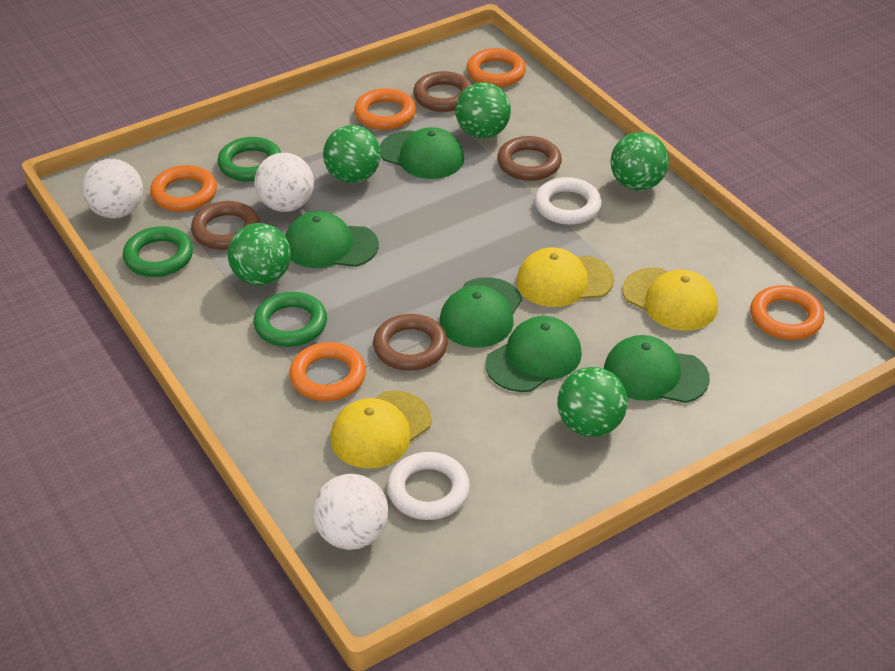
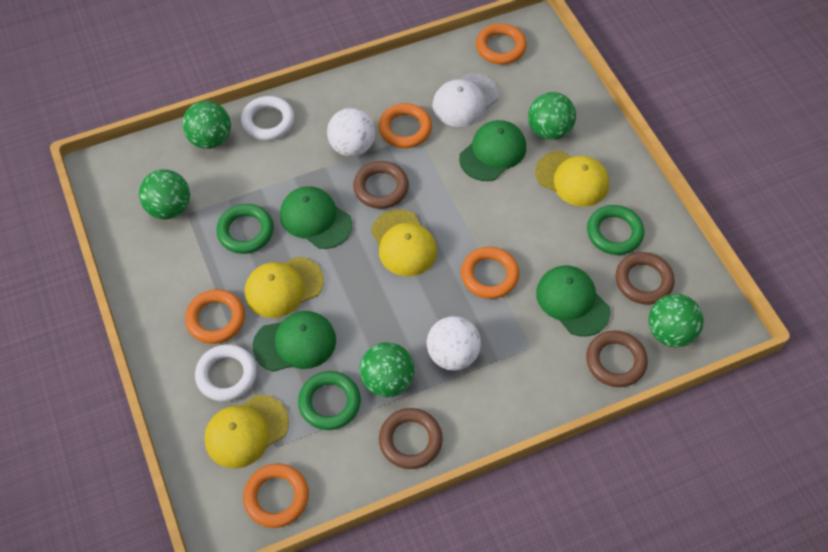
green cap: [285,211,379,268] [380,127,464,179] [440,277,522,347] [485,316,582,392] [604,335,710,403] = 5 -> [253,311,336,372] [280,186,352,249] [459,120,526,181] [536,265,610,337] = 4
white ball: [82,159,143,219] [255,153,314,212] [313,474,388,550] = 3 -> [327,108,375,157] [427,316,481,371] = 2
white cap: none = 0 -> [432,73,499,127] = 1
yellow cap: [330,391,432,469] [516,247,614,307] [622,267,718,331] = 3 -> [204,395,289,468] [245,257,324,318] [371,209,437,276] [535,151,609,207] = 4

